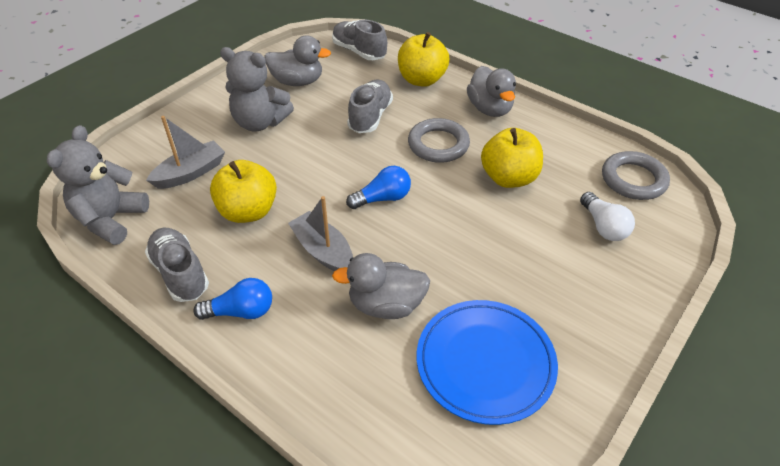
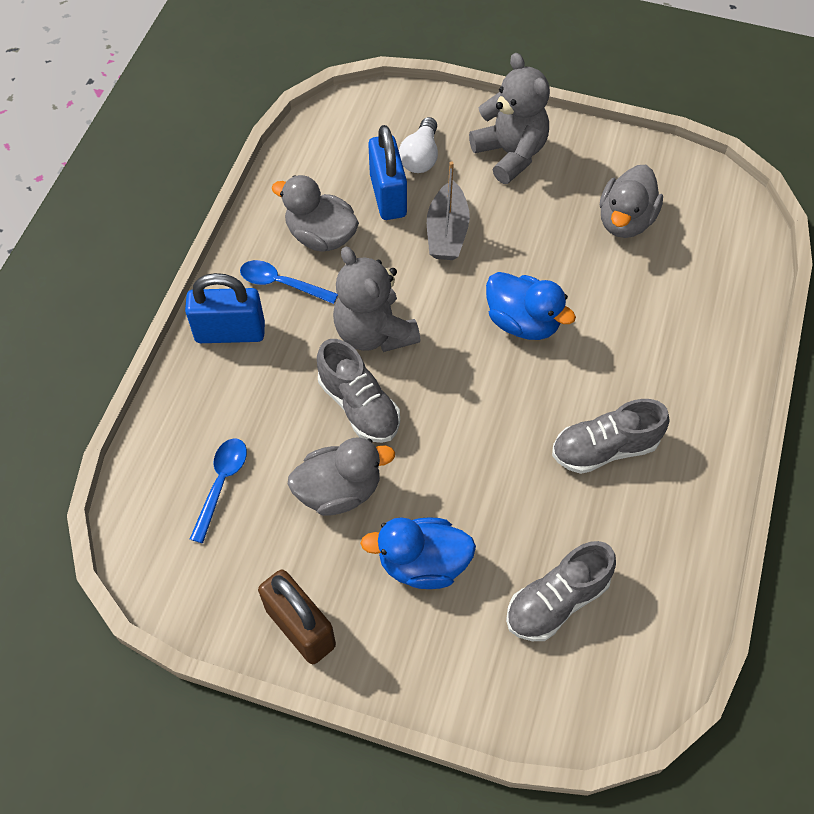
blue duck: none = 0 -> [360,517,476,589] [486,272,576,340] = 2
blue light bulb: [193,278,272,320] [346,166,411,209] = 2 -> none = 0
blue padlock: none = 0 -> [185,273,265,343] [368,125,407,220] = 2
blue plate: [417,300,558,425] = 1 -> none = 0
blue spoon: none = 0 -> [190,438,247,543] [240,260,338,304] = 2
brown padlock: none = 0 -> [258,569,336,664] = 1
grey boat: [146,116,225,189] [288,196,353,271] = 2 -> [427,161,470,260] = 1
grey ring: [408,118,470,163] [602,151,670,200] = 2 -> none = 0
yellow apple: [210,160,277,223] [398,32,449,87] [481,128,543,188] = 3 -> none = 0

